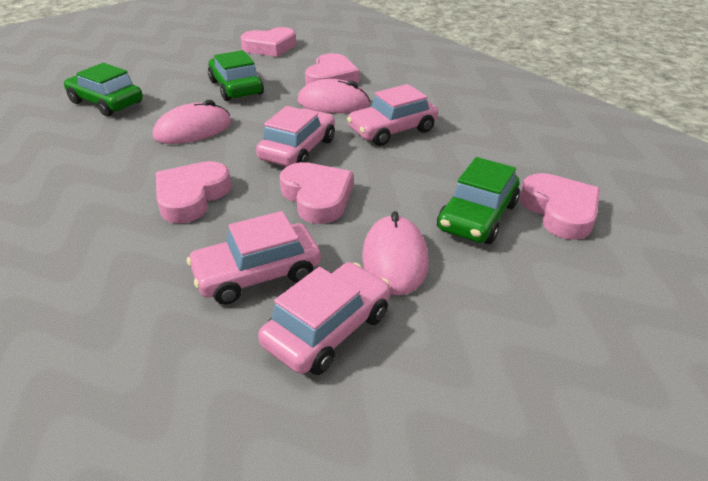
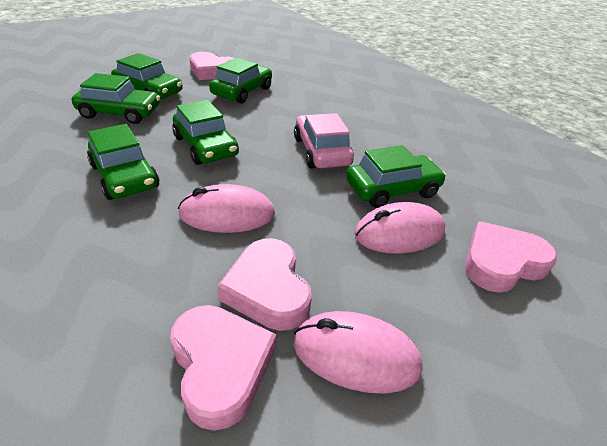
green car: [64,63,143,116] [208,50,264,101] [437,157,520,244] = 3 -> [72,73,160,124] [87,124,159,200] [111,53,183,99] [172,100,239,165] [209,58,272,104] [346,145,446,208] = 6
pink car: [187,211,321,305] [256,106,335,167] [258,262,390,375] [347,84,438,146] = 4 -> [294,113,354,169] = 1
pink heart: [156,161,231,224] [241,27,296,57] [280,162,353,224] [305,53,360,85] [520,173,600,240] = 5 -> [170,305,277,431] [189,52,234,80] [217,238,312,331] [465,221,557,293] = 4

